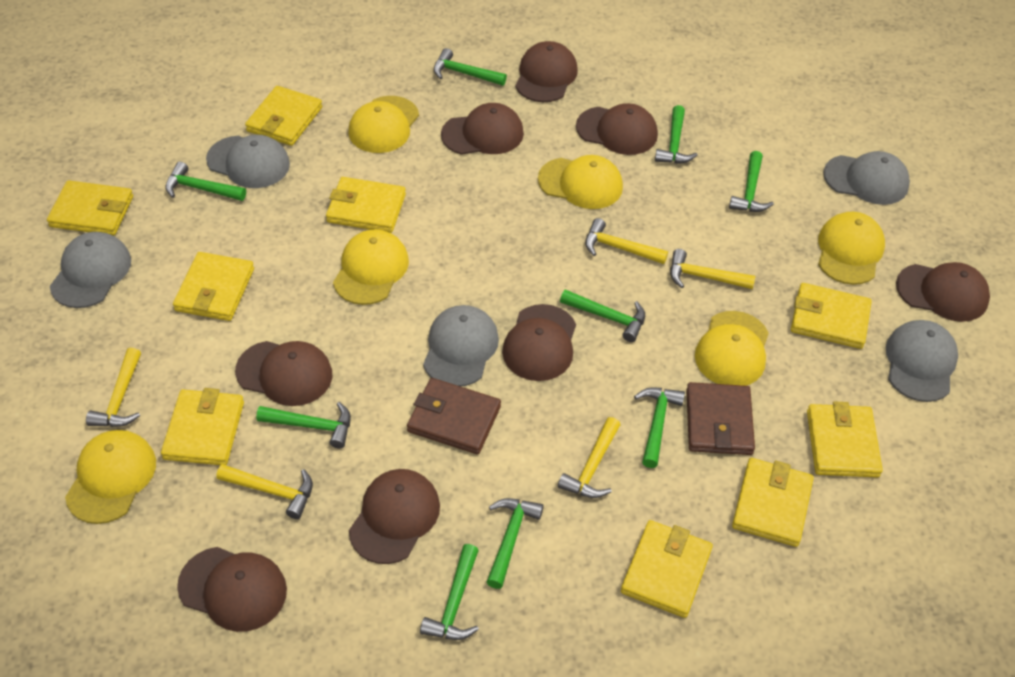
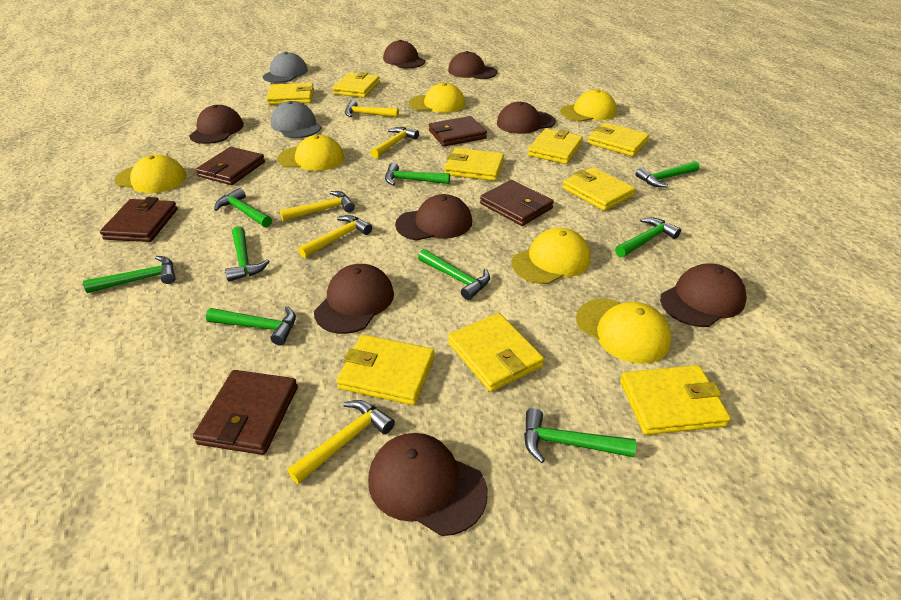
brown wallet: [407,378,501,454] [686,382,755,455] = 2 -> [100,197,178,242] [193,370,298,455] [196,147,265,185] [429,116,487,147] [480,180,554,226] = 5
grey cap: [50,232,131,308] [206,135,290,188] [423,305,499,387] [823,151,910,205] [886,320,958,402] = 5 -> [263,52,308,83] [271,101,321,138] = 2

